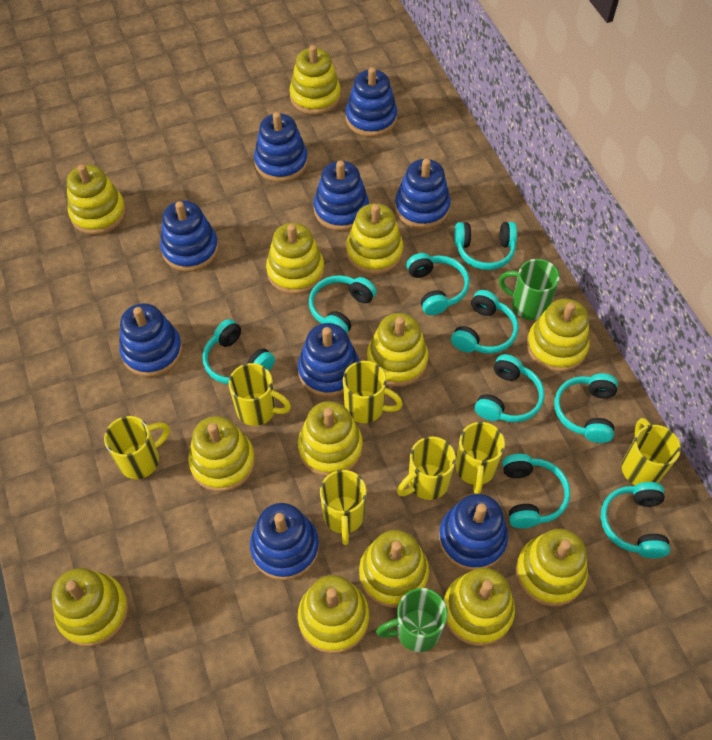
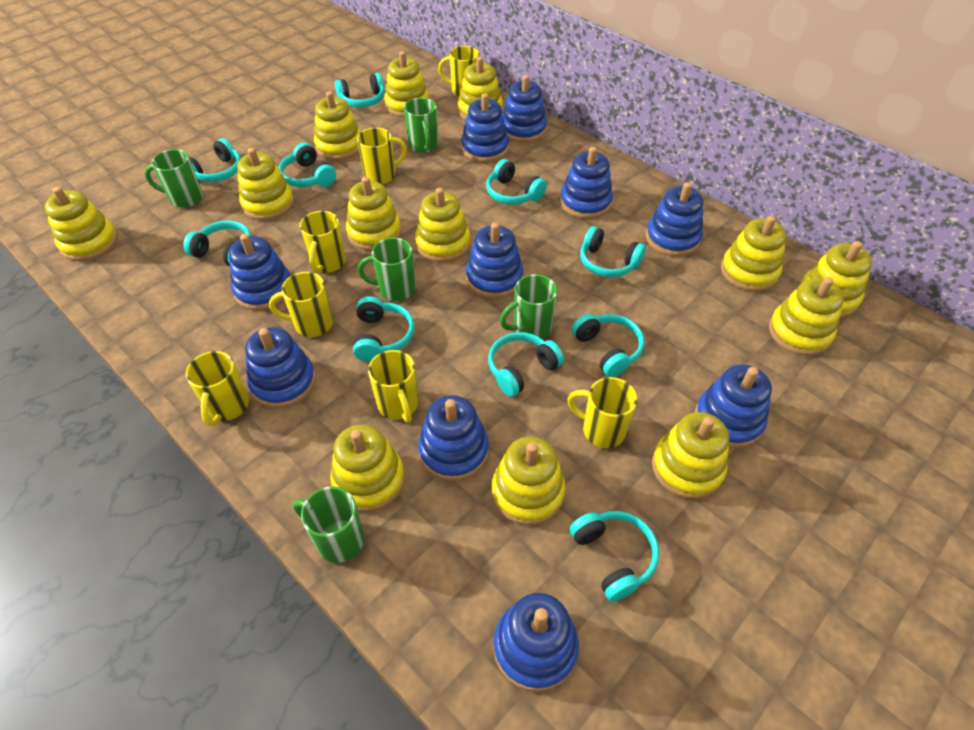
blue stacking toy: [119,303,182,377] [160,201,219,272] [250,503,319,581] [254,112,308,182] [298,323,359,397] [313,160,369,231] [346,67,397,137] [395,159,451,229] [439,494,508,571] = 9 -> [229,234,290,311] [245,327,316,408] [418,395,489,481] [461,93,509,162] [466,222,523,299] [493,593,579,692] [503,75,547,143] [560,147,613,219] [646,182,703,257] [695,365,772,448] = 10
green mug: [376,588,448,652] [499,259,560,320] = 2 -> [145,149,203,208] [293,486,364,563] [358,238,416,301] [404,98,438,153] [500,274,557,339] = 5
turquoise headphones: [203,319,275,384] [309,275,377,334] [406,253,470,315] [451,290,518,354] [454,222,517,270] [475,354,544,422] [503,454,570,528] [554,373,618,443] [601,482,670,558] = 9 -> [183,221,251,266] [189,138,241,182] [278,143,336,187] [335,73,385,107] [353,296,415,361] [486,159,547,205] [488,332,564,397] [570,511,659,602] [572,314,644,377] [580,226,646,277] = 10

